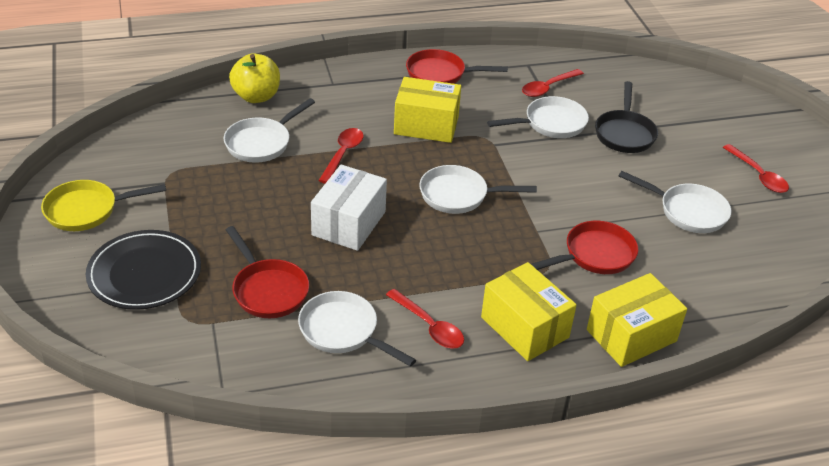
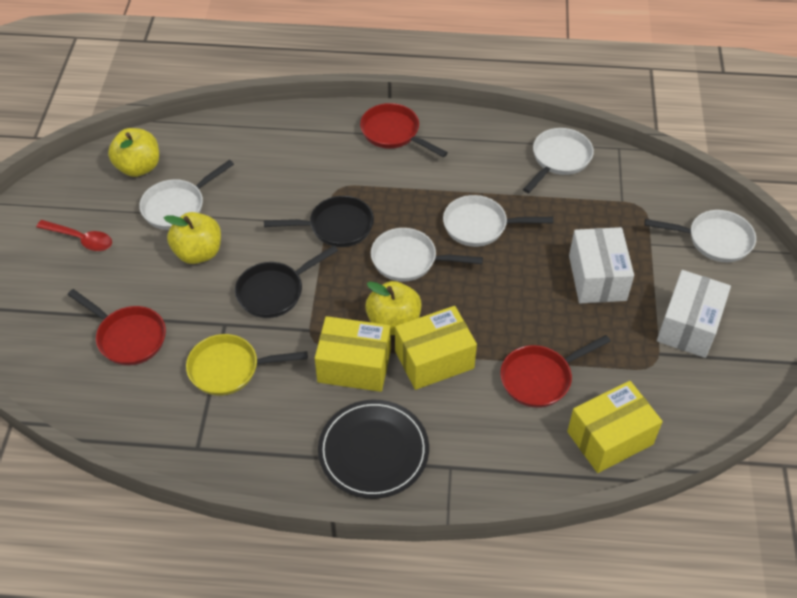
black pan: [595,81,658,153] = 1 -> [235,245,338,318] [264,196,374,247] = 2
red spoon: [318,128,364,184] [386,289,464,349] [522,69,584,97] [723,144,789,193] = 4 -> [36,220,112,251] = 1
white box: [311,165,387,251] = 1 -> [569,227,634,303] [657,270,731,358] = 2
yellow apple: [229,53,280,103] = 1 -> [108,128,159,177] [164,212,221,264] [365,281,422,335] = 3

